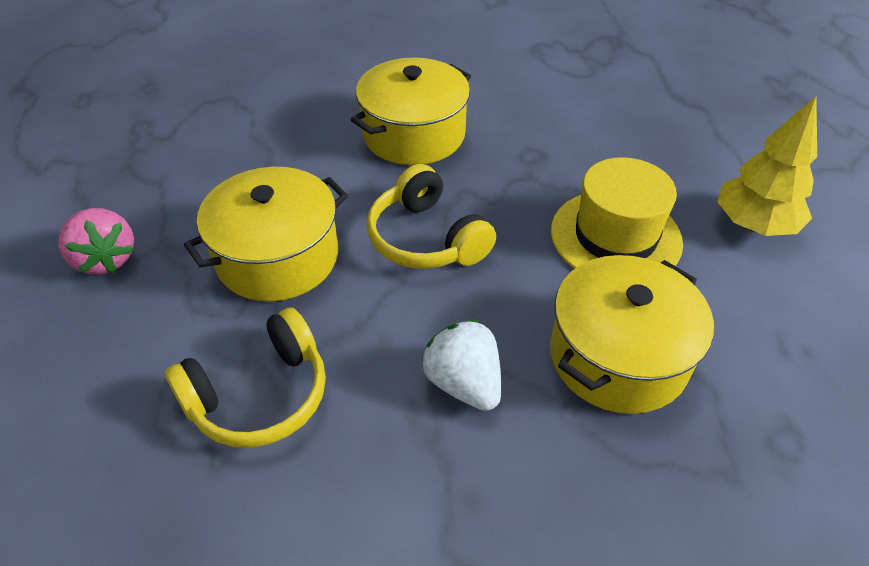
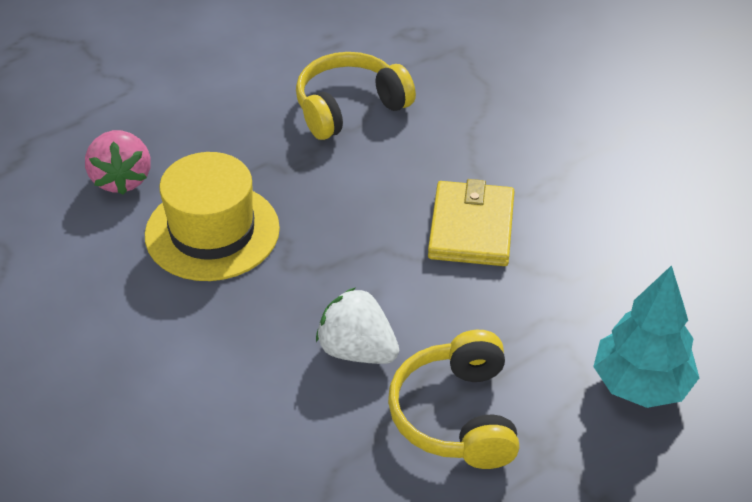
turquoise tree: none = 0 -> [593,265,699,408] = 1
yellow pot: [184,167,348,301] [351,58,471,165] [550,255,714,414] = 3 -> none = 0
yellow tree: [717,96,817,236] = 1 -> none = 0
yellow wallet: none = 0 -> [428,179,515,266] = 1

